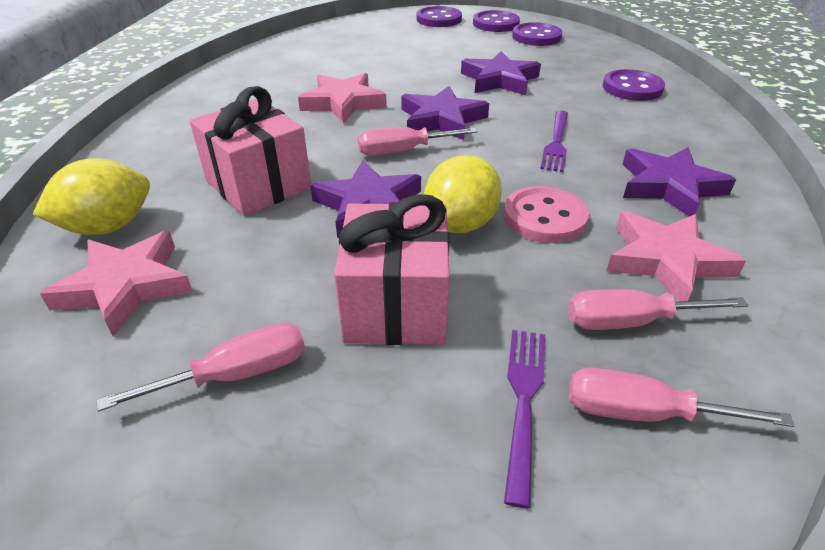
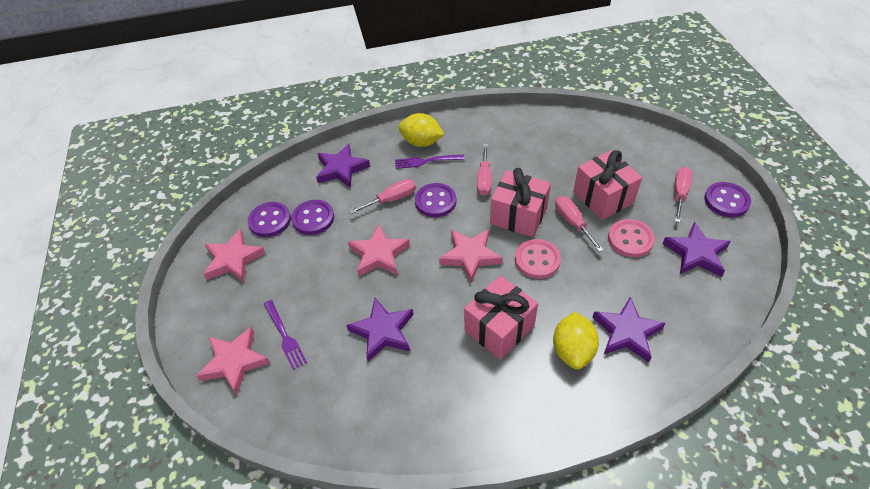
pink button: [504,186,589,243] = 1 -> [515,239,561,279] [608,219,655,257] = 2
pink gift: [190,86,311,216] [334,194,450,345] = 2 -> [464,275,538,360] [490,168,551,237] [573,150,642,220] = 3
pink star: [40,231,193,336] [298,73,387,124] [606,211,746,302] = 3 -> [196,327,270,394] [204,229,266,282] [348,224,410,276] [439,229,503,282] = 4

